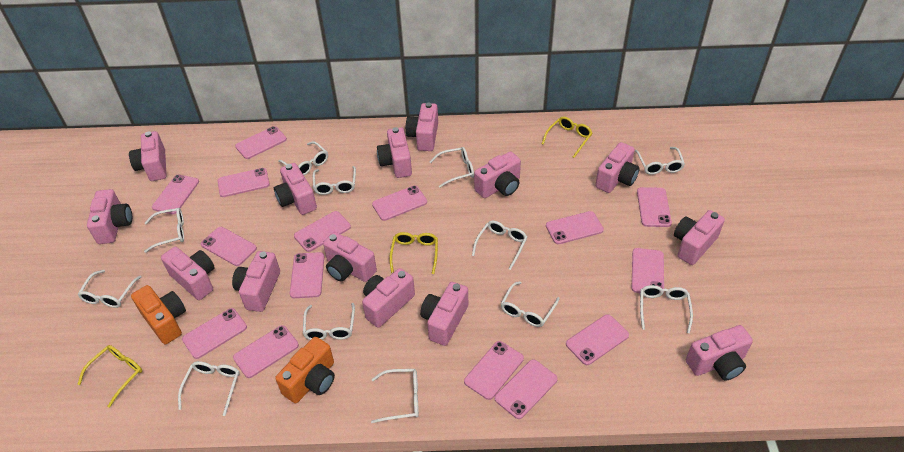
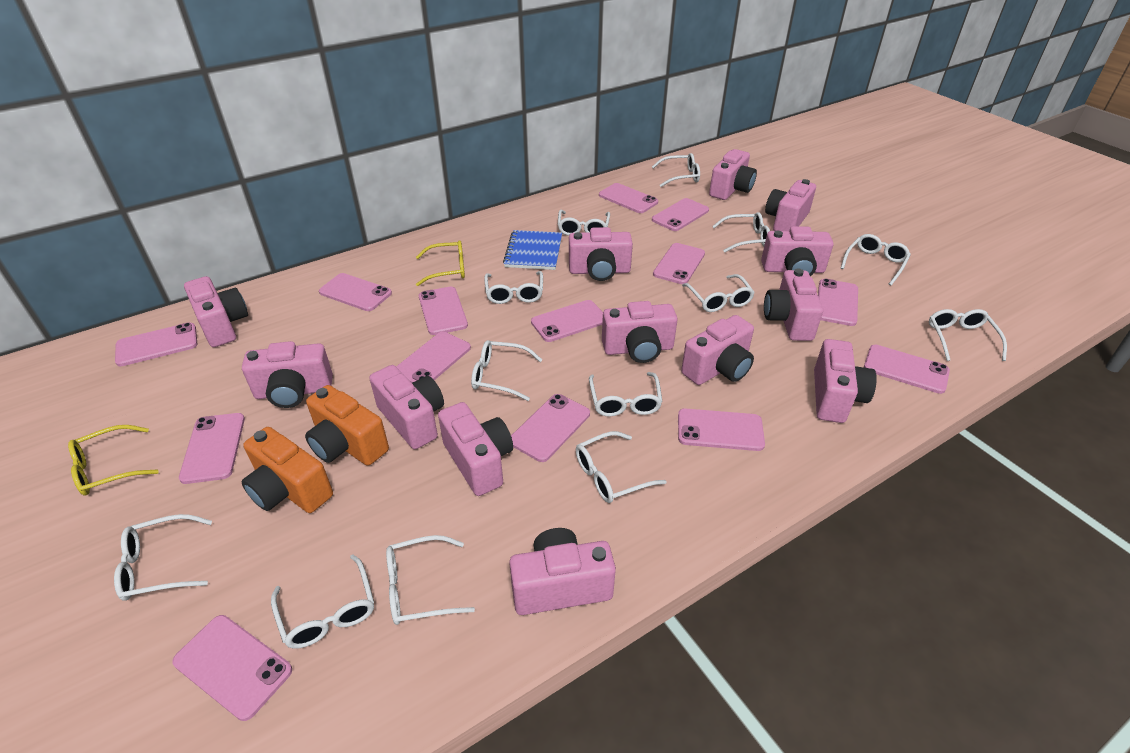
blue notebook: none = 0 -> [503,230,562,270] = 1
pink camera: [87,189,132,244] [129,131,167,181] [161,247,215,300] [232,251,280,312] [274,163,317,215] [323,232,377,282] [362,268,415,328] [377,127,412,178] [406,102,438,151] [420,282,468,346] [474,151,521,198] [595,142,640,193] [674,210,725,265] [686,325,753,381] = 14 -> [184,276,248,347] [242,341,333,408] [369,365,444,449] [438,402,513,496] [509,528,616,615] [569,227,633,281] [602,301,677,363] [681,315,754,385] [709,149,757,200] [761,226,833,276] [764,268,823,341] [765,179,816,231] [814,339,877,423] = 13
pink phone: [152,175,199,214] [182,308,247,359] [201,227,257,266] [218,168,270,197] [233,325,299,378] [235,126,287,159] [290,252,324,298] [294,211,351,252] [372,185,427,221] [464,341,524,400] [495,359,558,419] [546,211,604,244] [566,314,629,365] [632,248,664,295] [637,187,672,227] = 15 -> [115,322,197,366] [172,615,292,721] [179,413,245,484] [319,273,392,311] [396,332,471,383] [419,287,468,335] [511,394,590,462] [531,300,603,342] [599,183,658,213] [652,198,709,231] [653,243,705,284] [678,409,765,451] [818,279,858,326] [864,345,950,394] = 14
white glasses: [77,270,142,308] [144,208,184,253] [178,361,240,416] [278,141,328,175] [303,303,355,340] [313,166,356,195] [371,369,419,423] [430,147,474,188] [472,221,527,270] [501,281,560,327] [635,147,685,175] [640,285,693,333] = 12 -> [114,514,212,601] [271,555,374,649] [386,535,475,625] [471,340,542,401] [484,271,543,304] [558,210,610,236] [576,431,667,503] [589,372,663,417] [652,153,700,187] [682,274,755,312] [712,212,770,253] [841,234,911,286] [929,309,1007,361] = 13
yellow glasses: [77,345,142,408] [389,232,438,274] [542,117,592,158] = 3 -> [68,425,159,496] [416,240,465,286] = 2

